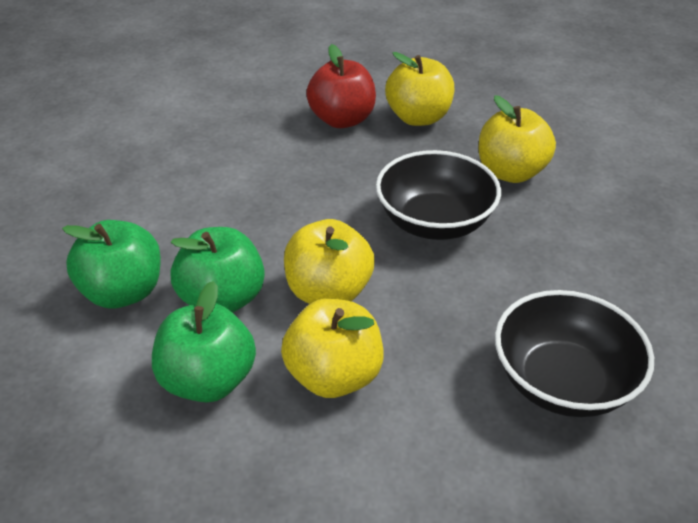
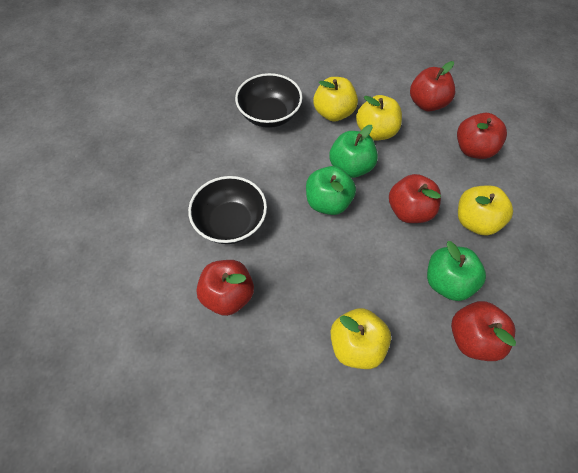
red apple: [306,44,376,128] = 1 -> [196,260,254,316] [389,174,441,223] [410,61,455,112] [451,301,516,361] [457,113,507,159] = 5

